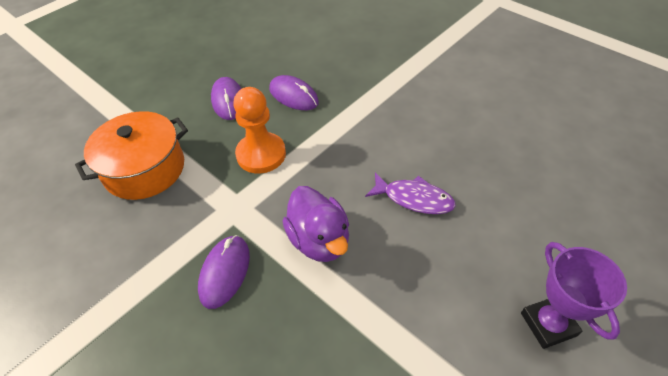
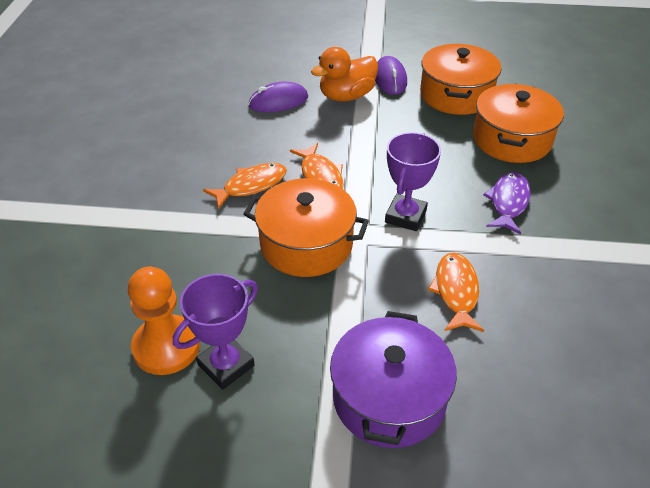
orange duck: none = 0 -> [311,47,378,101] = 1
orange fish: none = 0 -> [203,163,287,209] [290,143,344,189] [428,252,484,332] = 3
orange pot: [75,111,188,200] = 1 -> [244,178,369,277] [420,44,502,115] [473,84,564,163] = 3
purple duck: [282,186,349,262] = 1 -> none = 0
purple mouse: [198,235,250,309] [211,77,241,120] [269,75,319,110] = 3 -> [248,82,308,112] [375,56,407,95] = 2
purple pot: none = 0 -> [330,311,457,448] = 1
purple trophy: [521,242,627,349] = 1 -> [173,274,258,390] [385,132,441,231] = 2

